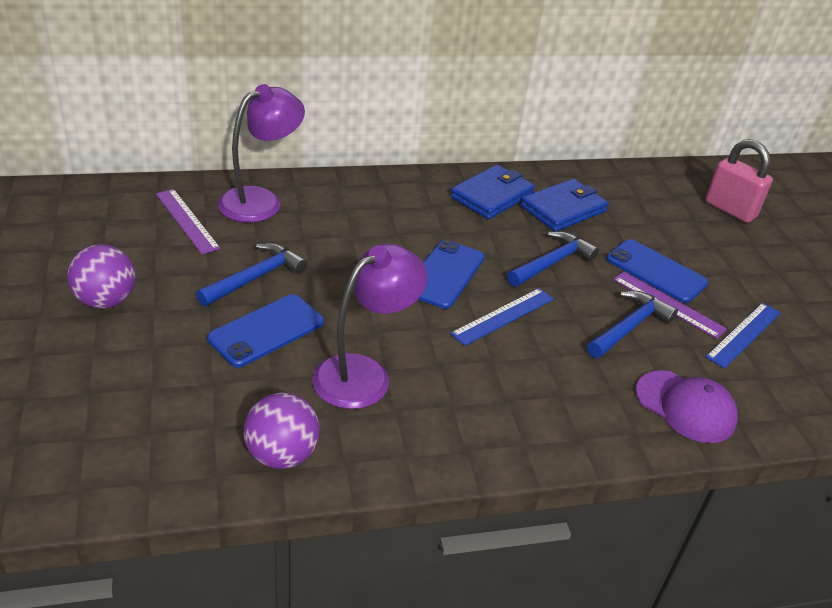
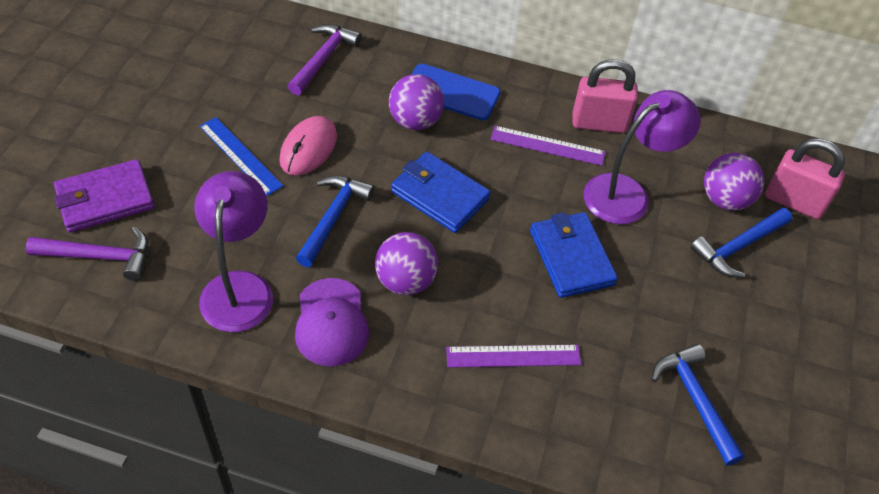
blue phone: [207,294,324,368] [418,240,485,309] [606,239,708,303] = 3 -> [411,64,501,120] = 1
blue ruler: [450,288,554,346] [706,303,781,369] = 2 -> [200,117,283,196] = 1
pink mouse: none = 0 -> [279,116,337,175] = 1
pink padlock: [705,139,773,223] = 1 -> [572,59,638,133] [765,138,845,219] = 2
purple ball: [67,244,135,309] [243,393,320,469] = 2 -> [375,232,438,295] [389,74,444,130] [704,153,764,210] = 3
purple hammer: none = 0 -> [26,226,149,281] [288,24,362,95] = 2
purple wallet: none = 0 -> [54,159,154,233] = 1

